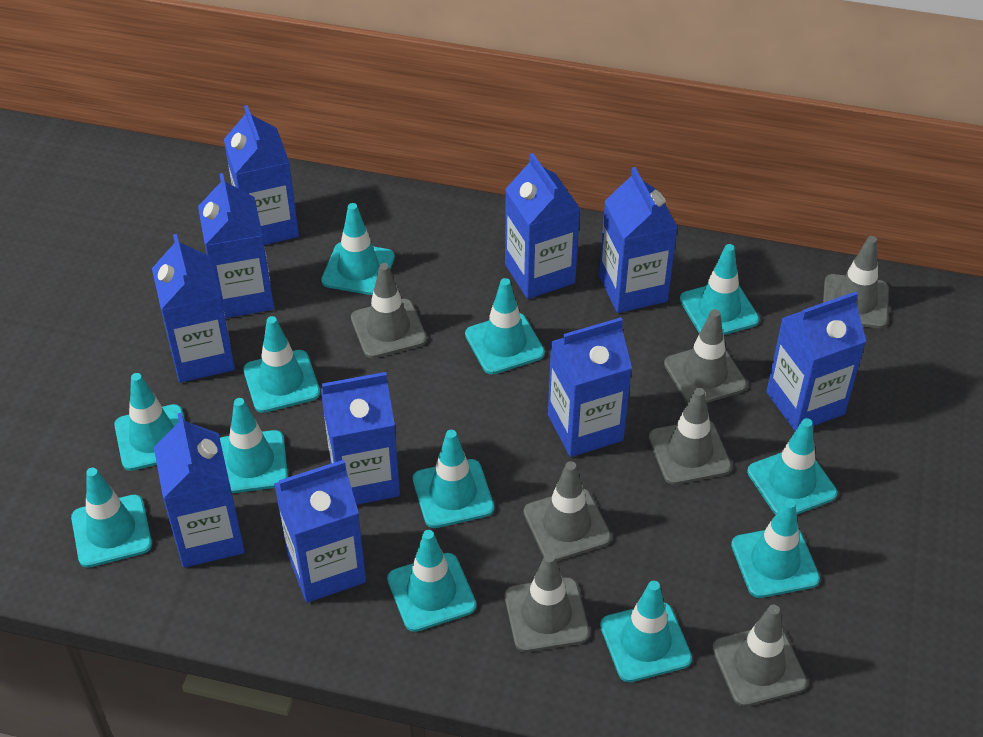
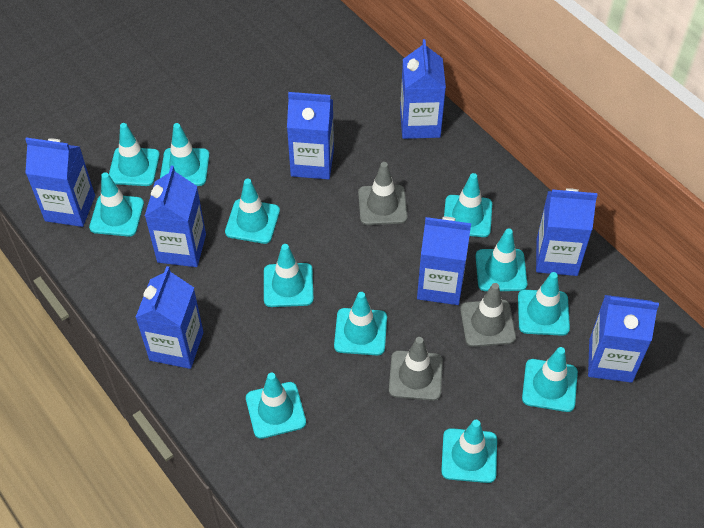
blue carton: [152,234,235,383] [154,413,245,568] [198,173,274,318] [224,105,299,245] [274,460,366,603] [321,372,400,505] [505,153,580,299] [548,317,632,457] [599,167,678,313] [766,292,866,431] = 10 -> [25,138,95,227] [135,266,204,369] [145,166,206,267] [287,92,334,179] [400,39,446,139] [417,217,471,305] [536,188,598,276] [588,295,659,383] = 8
grey traffic cone: [351,263,427,358] [505,553,589,652] [524,461,611,561] [649,388,731,485] [664,309,747,404] [712,605,807,707] [823,236,889,328] = 7 -> [358,162,407,225] [389,337,443,401] [460,283,516,347] = 3

